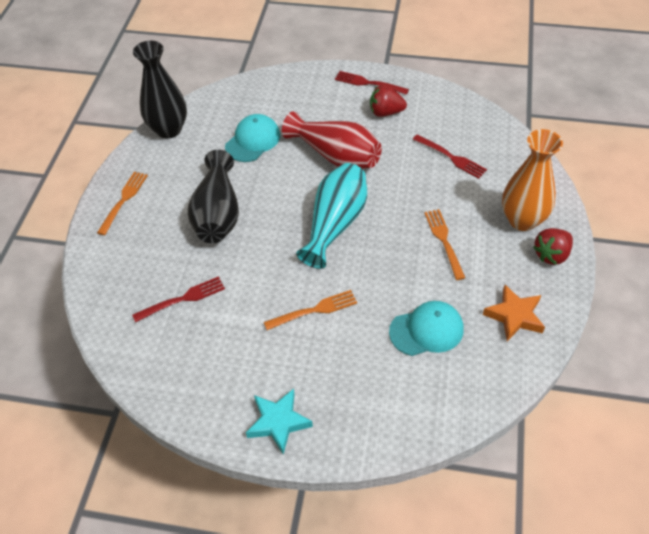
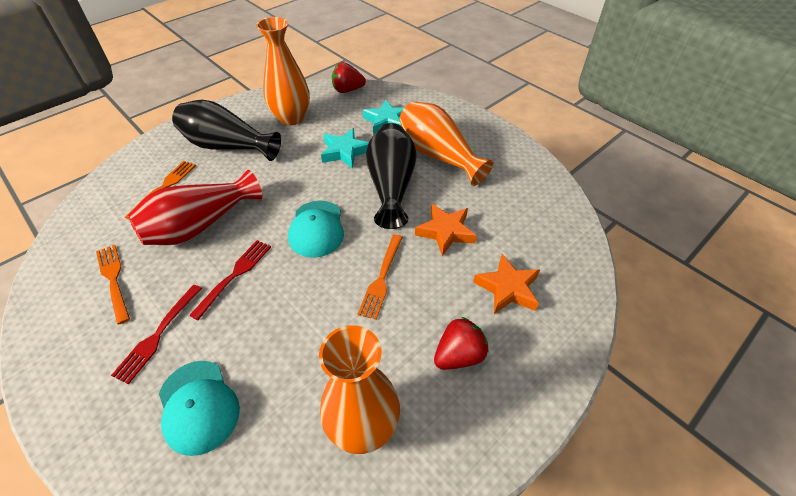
orange star: [483,285,545,341] = 1 -> [415,204,477,256] [473,254,540,314] = 2
orange vase: [502,129,563,231] = 1 -> [256,17,310,126] [319,325,400,454] [400,101,494,186] = 3
red fork: [132,276,225,323] [335,71,409,95] [413,134,487,179] = 3 -> [111,285,202,384] [189,240,271,320] = 2
turquoise star: [246,389,313,455] = 1 -> [321,128,369,169] [363,100,404,135] = 2
turquoise vase: [296,163,367,269] = 1 -> none = 0

